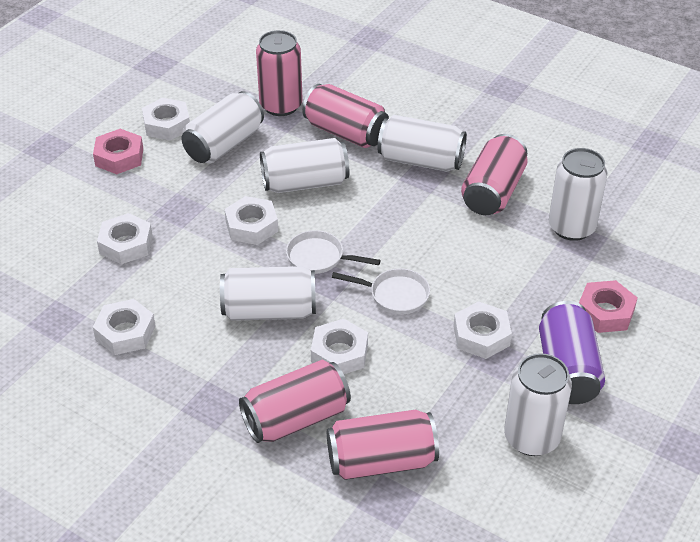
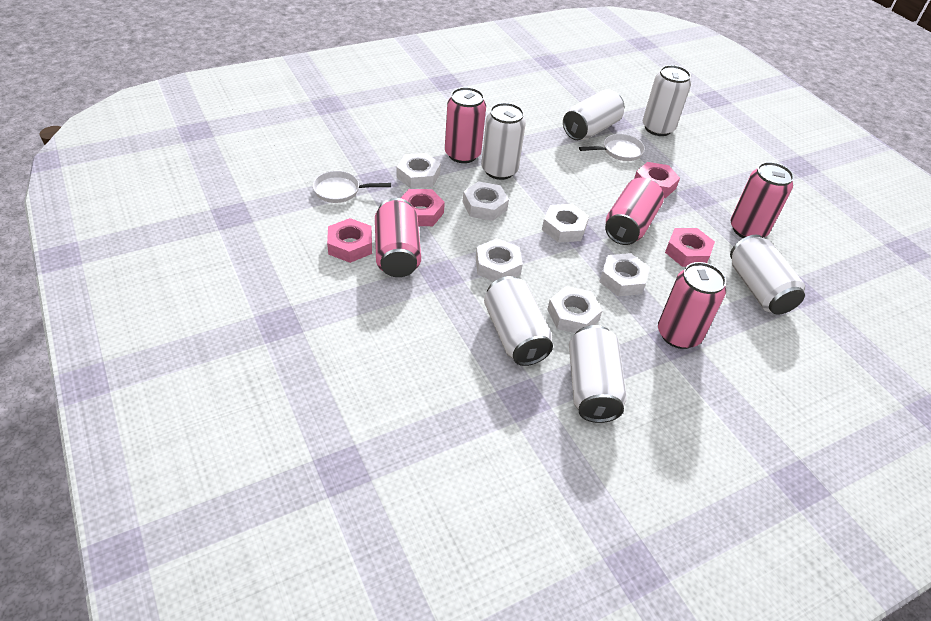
pink nut: [93,129,143,174] [579,280,637,333] = 2 -> [327,218,372,263] [401,189,445,226] [634,162,680,198] [665,228,715,267] = 4
purple can: [539,301,605,404] = 1 -> none = 0

